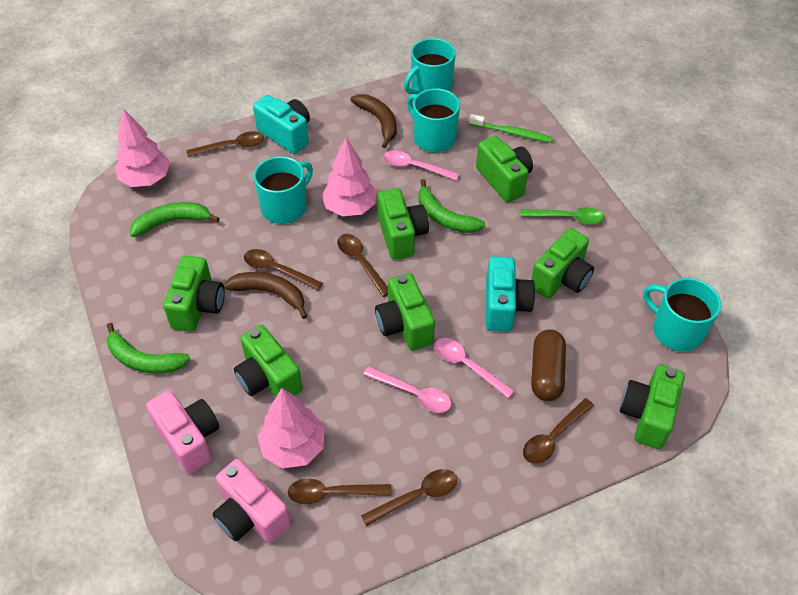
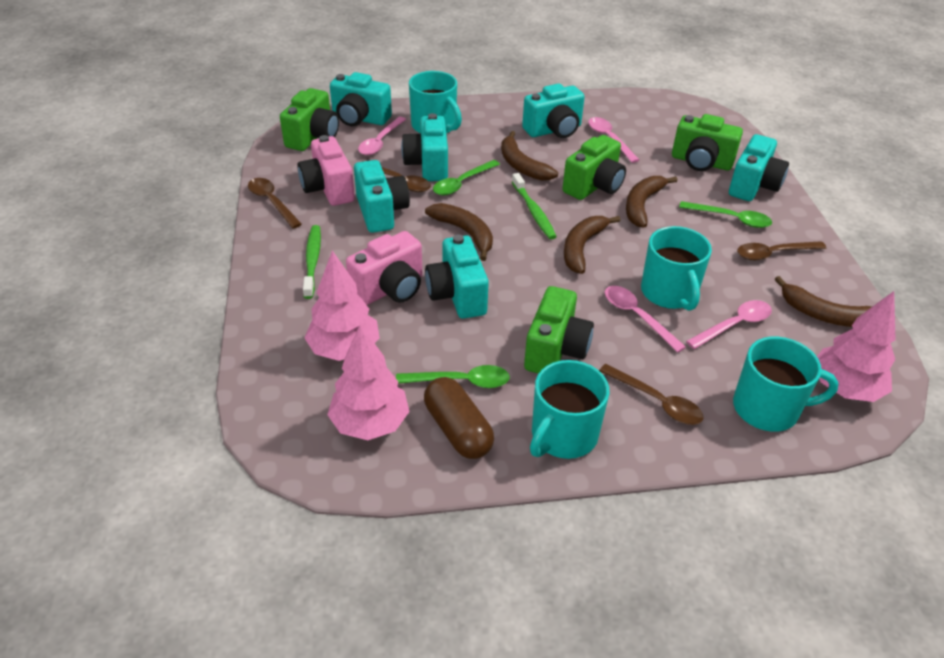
brown banana: [224,272,307,319] [350,94,397,148] = 2 -> [425,203,493,261] [501,131,558,181] [564,216,620,274] [626,176,678,228] [775,276,872,327] = 5
brown spoon: [187,131,264,157] [244,249,323,290] [288,478,392,504] [337,234,388,297] [361,469,457,526] [523,398,594,464] = 6 -> [248,178,302,229] [362,161,431,192] [599,364,703,425] [737,241,826,261] = 4
green banana: [107,323,190,374] [130,202,220,237] [418,179,485,233] = 3 -> none = 0
green camera: [163,256,225,332] [234,325,302,397] [375,273,435,350] [377,188,429,259] [476,136,533,202] [531,228,594,299] [620,365,685,449] = 7 -> [280,88,339,151] [524,286,594,374] [562,135,626,200] [672,114,743,171] = 4
green spoon: [520,207,604,224] = 1 -> [396,365,510,388] [433,160,500,196] [679,201,772,228] = 3
green toothbrush: [469,114,553,143] = 1 -> [303,225,321,299] [512,173,557,240] = 2
pink spoon: [363,366,452,413] [383,150,460,181] [434,338,515,398] = 3 -> [358,117,406,155] [588,117,639,163] [605,286,686,353] [686,300,772,349] = 4
turquoise camera: [253,95,310,154] [486,256,535,332] = 2 -> [330,72,392,126] [354,160,410,233] [401,113,448,181] [425,234,489,319] [522,84,585,138] [729,134,789,201] = 6

